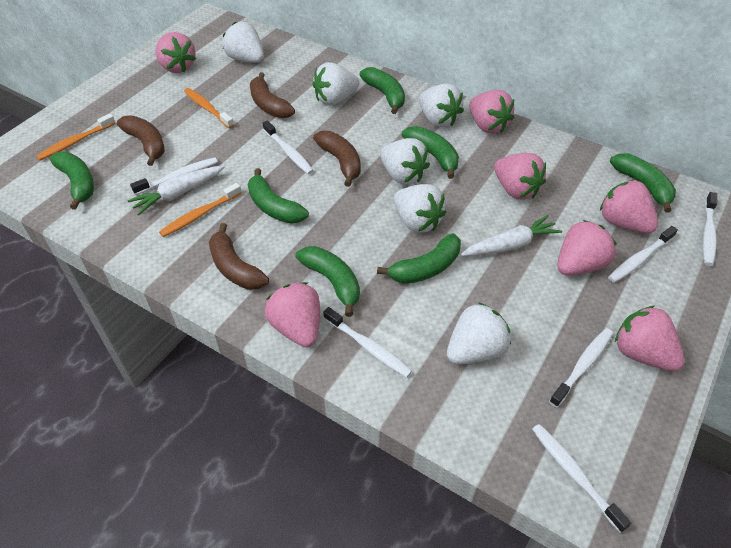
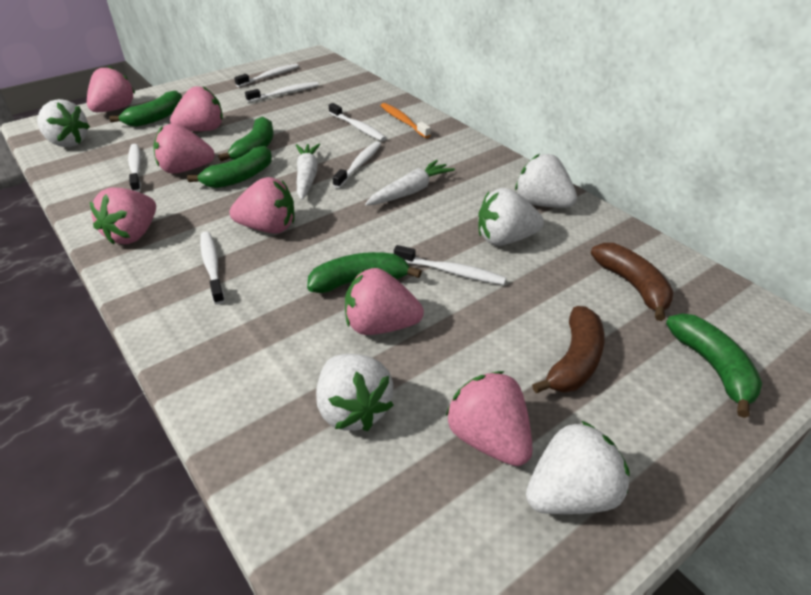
brown banana: [117,115,165,166] [209,223,269,290] [250,72,295,118] [313,131,361,187] = 4 -> [532,306,605,393] [591,243,674,321] = 2
green banana: [50,152,94,210] [248,168,309,224] [296,246,360,317] [359,67,405,114] [377,234,461,284] [402,126,459,179] [610,153,676,213] = 7 -> [109,90,182,127] [187,146,272,188] [218,117,274,161] [307,252,422,293] [666,314,762,418] = 5
orange toothbrush: [36,114,116,160] [159,183,242,237] [184,88,234,128] = 3 -> [381,103,431,138] = 1
white strawberry: [223,22,264,63] [312,62,359,105] [380,138,430,185] [394,184,446,233] [419,84,464,127] [447,302,511,364] = 6 -> [37,99,90,147] [316,354,394,431] [478,188,544,246] [515,154,577,208] [526,421,630,514] = 5

